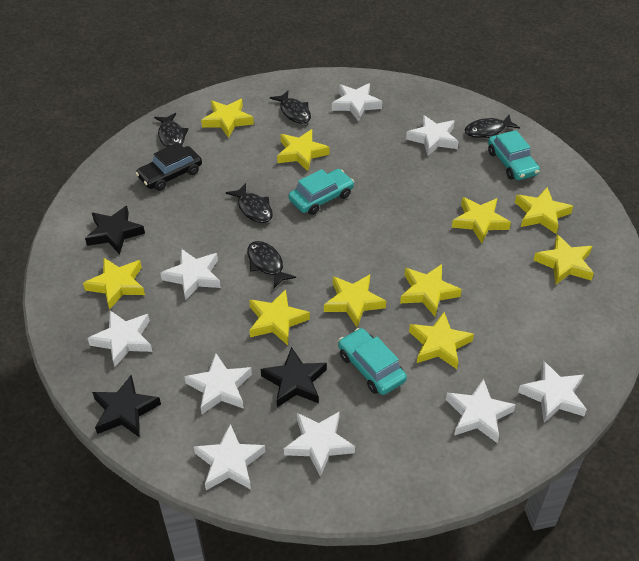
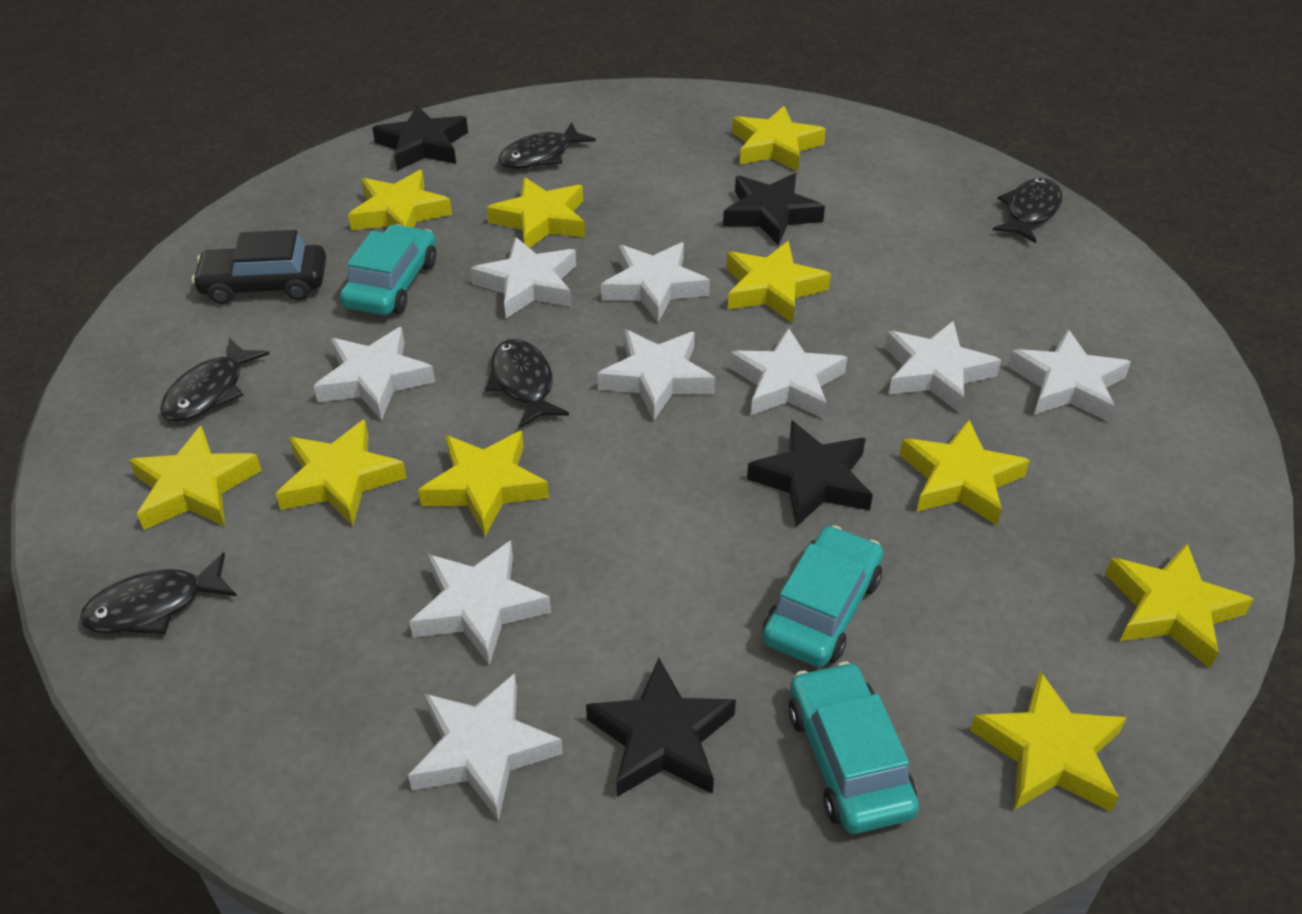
black star: [85,206,145,254] [92,375,161,438] [261,347,327,407] = 3 -> [372,105,468,171] [586,658,736,797] [723,173,825,246] [747,420,873,527] = 4

